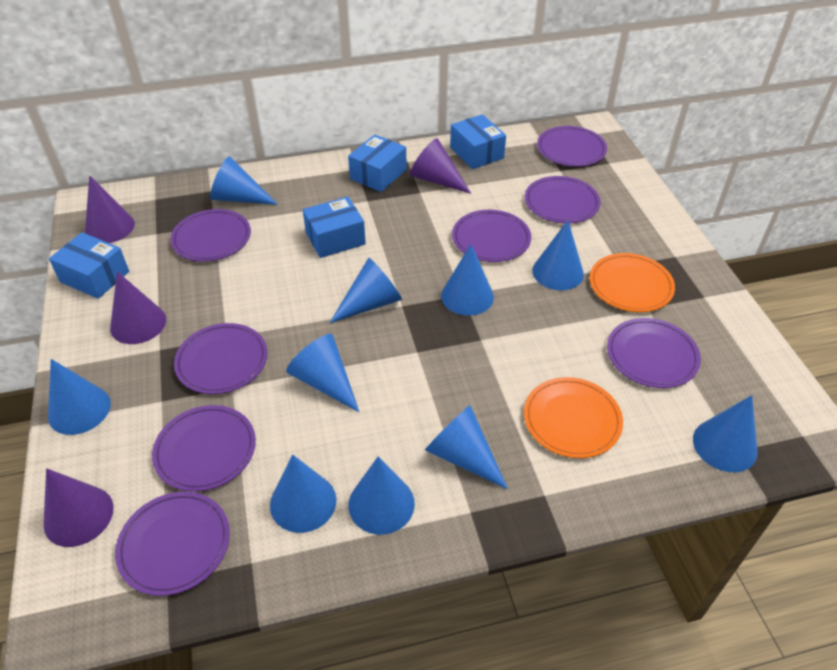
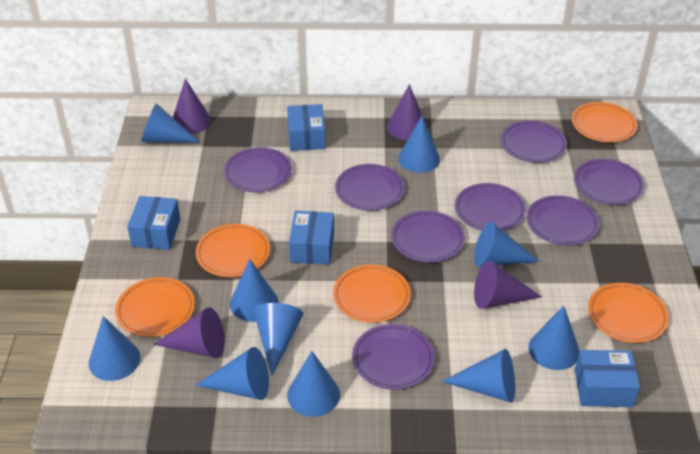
orange plate: [524,377,623,458] [590,253,675,312] = 2 -> [115,277,195,337] [196,224,270,277] [333,264,411,323] [572,102,637,142] [588,283,669,343] = 5

